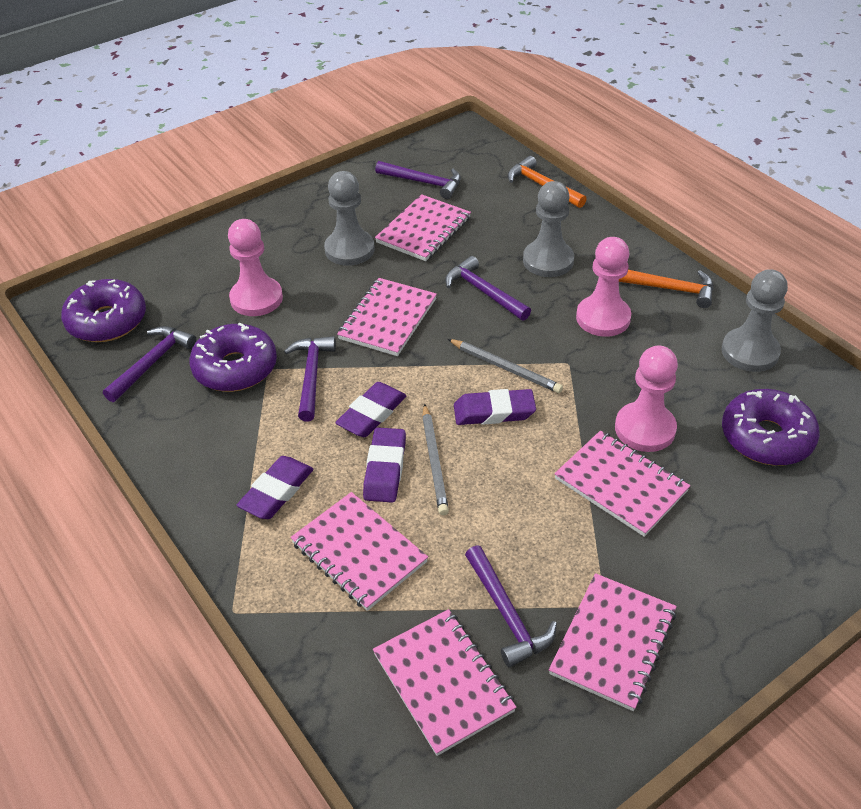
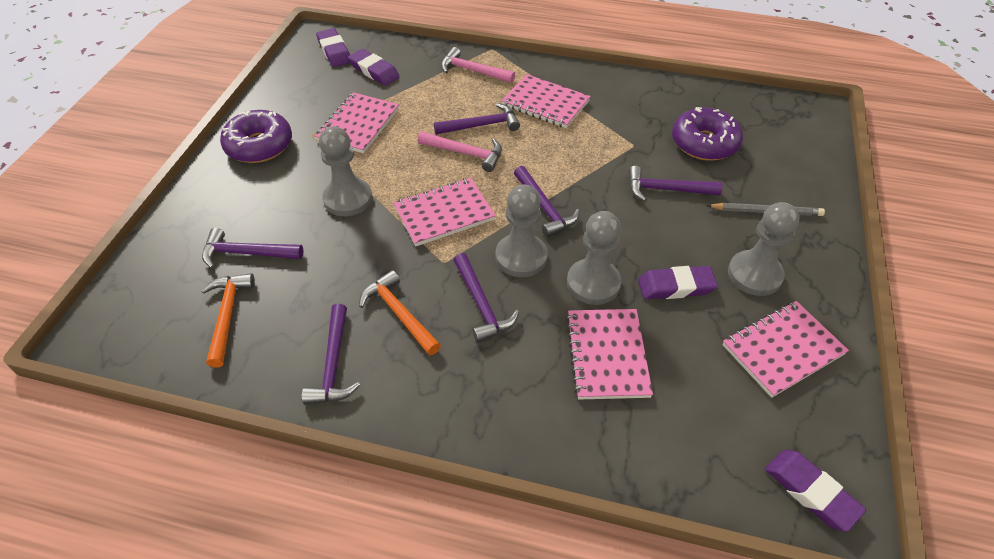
grey pawn: [324,171,375,266] [523,181,574,277] [722,269,788,372] = 3 -> [319,126,372,216] [495,184,548,277] [567,211,621,305] [728,202,799,296] = 4
grey pencil: [422,404,449,515] [448,339,563,393] = 2 -> [707,203,825,216] = 1
pink hammer: none = 0 -> [418,131,502,172] [441,47,515,83] = 2
pink notebook: [290,492,428,611] [337,278,437,356] [373,609,516,756] [375,194,471,261] [549,573,677,711] [554,431,690,537] = 6 -> [315,92,399,153] [393,178,496,246] [501,74,591,128] [566,309,653,400] [722,301,849,398] = 5
pink pawn: [228,219,283,316] [576,237,631,337] [615,345,678,452] = 3 -> none = 0
purple donut: [61,279,146,342] [189,323,277,392] [722,389,820,466] = 3 -> [220,110,292,163] [672,107,743,161] = 2
purple hammer: [103,326,196,402] [284,336,336,421] [375,161,461,199] [445,256,531,321] [465,545,557,668] = 5 -> [202,228,303,269] [302,304,360,404] [434,103,520,134] [453,253,519,343] [514,166,580,238] [628,166,723,201] = 6

